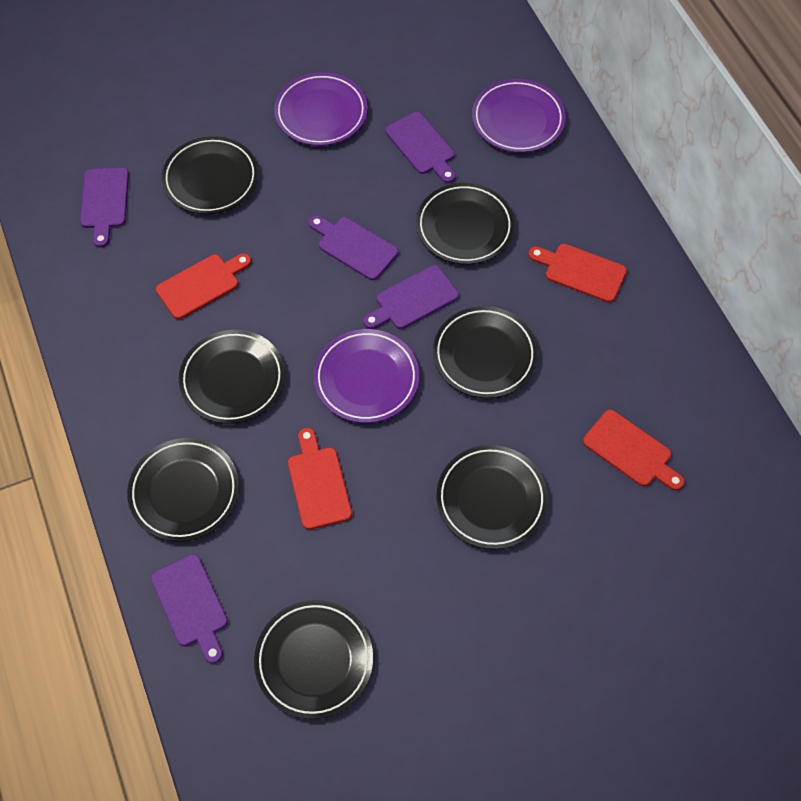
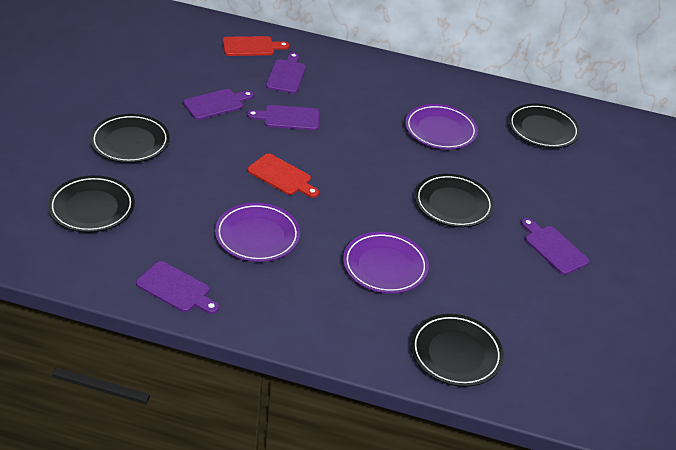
black plate: [127,438,239,542] [162,136,258,215] [179,330,285,424] [254,600,373,719] [416,183,515,265] [433,306,538,398] [436,445,548,549] = 7 -> [48,175,135,233] [90,114,170,163] [411,314,504,387] [415,174,494,227] [508,104,580,148] = 5
red cutting board: [156,253,251,319] [288,428,352,530] [528,244,627,303] [583,410,685,491] = 4 -> [223,36,289,56] [247,153,319,198] = 2

